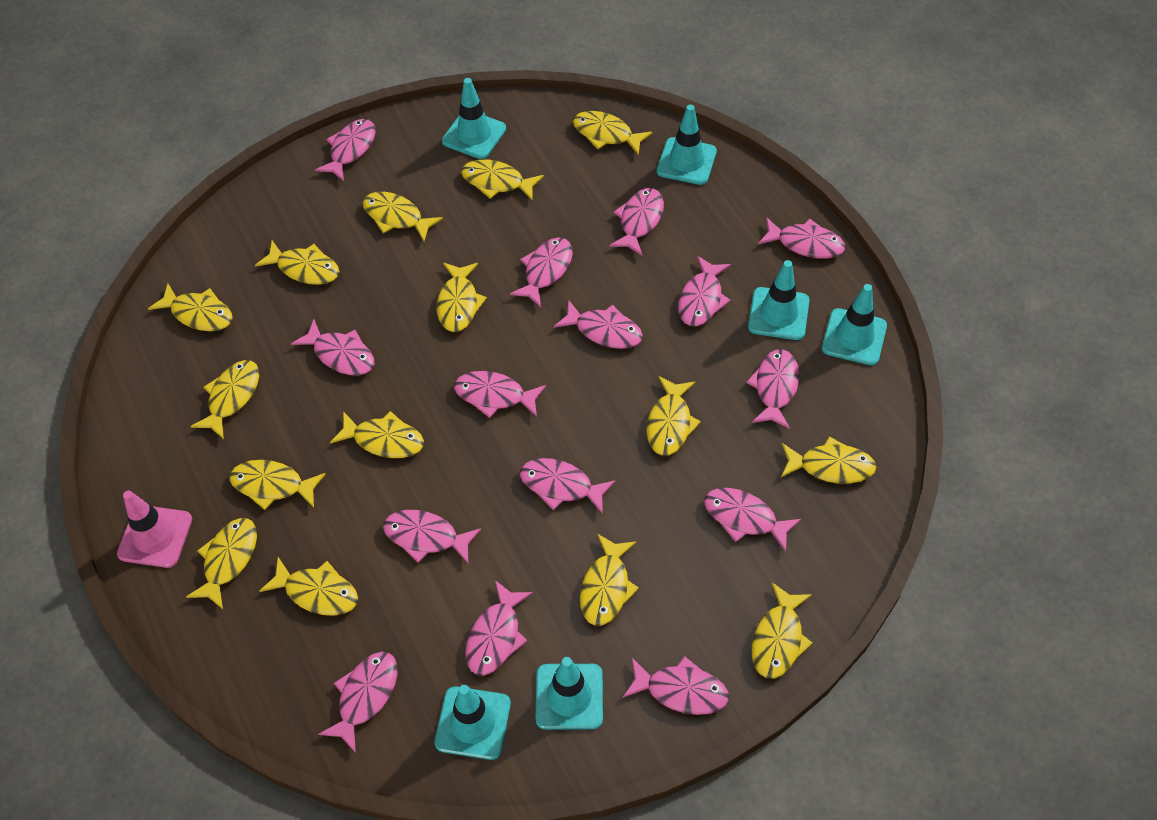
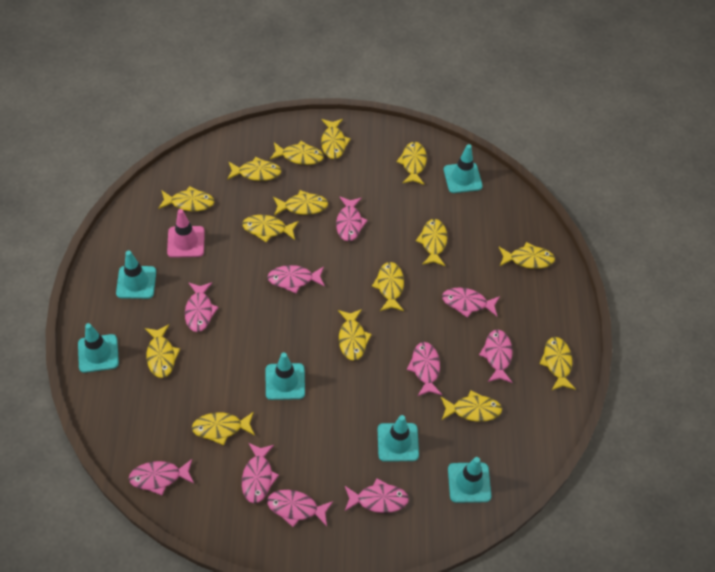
pink fish: [291,319,374,375] [315,119,376,181] [318,652,397,753] [383,510,481,563] [454,371,546,418] [465,580,533,675] [510,237,573,307] [520,458,616,514] [554,300,643,349] [609,188,664,256] [623,656,729,715] [678,256,731,326] [704,488,801,552] [746,349,799,429] [758,217,845,259] = 15 -> [129,459,194,495] [185,282,219,332] [242,443,279,503] [267,265,325,293] [267,490,333,527] [336,196,368,241] [344,478,409,513] [407,342,442,396] [442,287,500,318] [479,329,513,383] = 10

